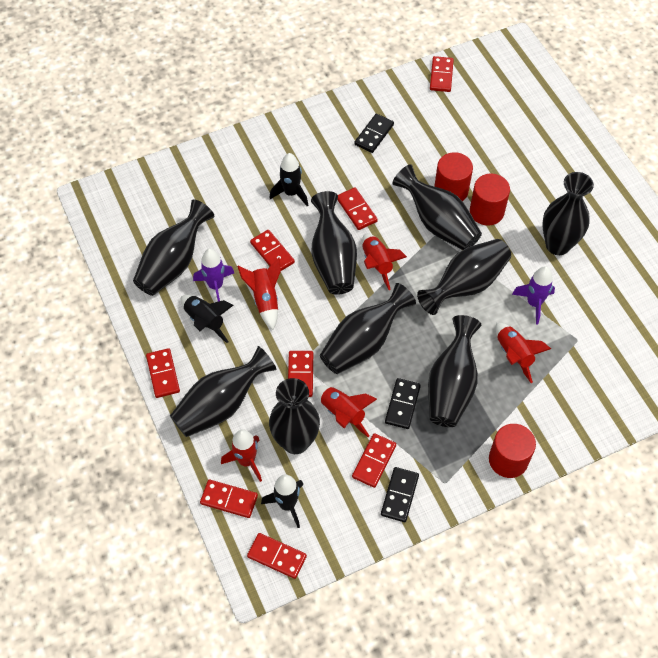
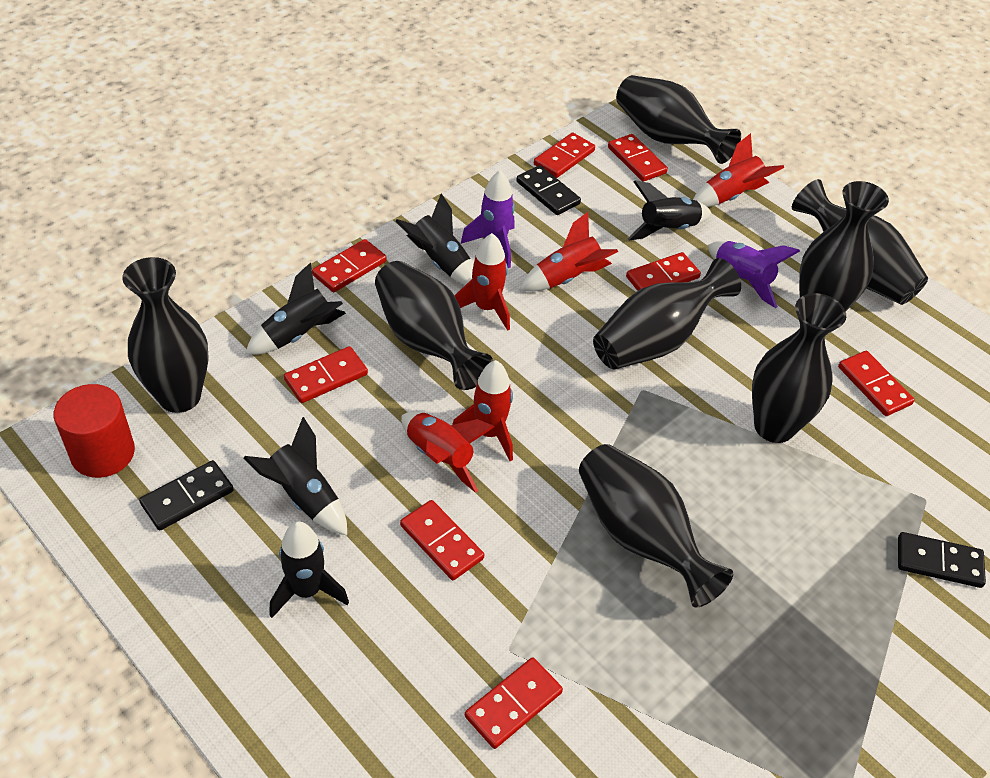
black rocket: [181,295,233,343] [261,475,303,528] [269,153,308,206] = 3 -> [244,417,347,535] [245,262,346,355] [269,521,349,618] [395,193,473,285] [627,180,711,240] = 5
black vase: [133,200,214,296] [170,346,276,437] [269,378,320,454] [311,191,357,295] [320,283,416,374] [393,164,482,250] [417,239,511,315] [428,315,481,427] [542,172,594,255] = 9 -> [122,257,209,413] [375,261,493,390] [579,444,733,608] [593,258,741,369] [616,75,741,164] [752,293,846,443] [792,179,928,305] [799,181,889,311] = 8
red cylinder: [434,152,473,201] [470,174,510,226] [489,424,536,478] = 3 -> [54,384,135,478] = 1

